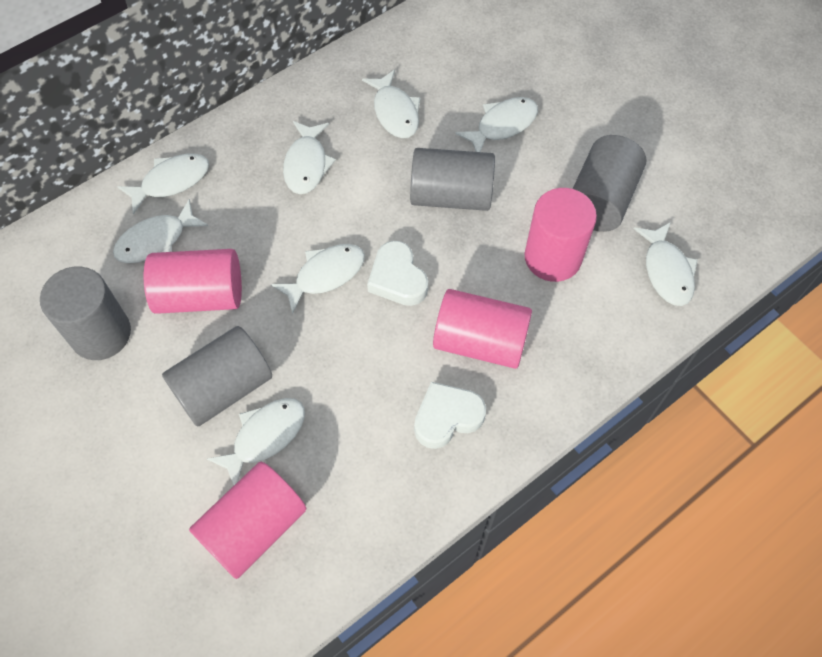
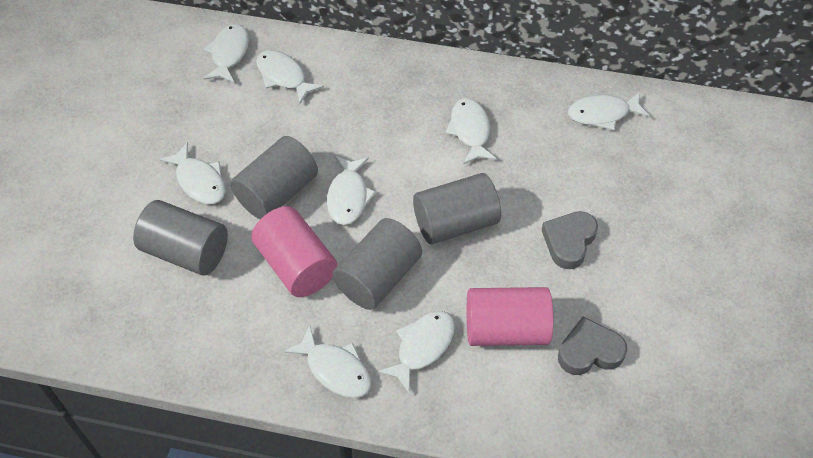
grey heart: none = 0 -> [542,211,598,269] [558,317,627,375] = 2
pink cylinder: [144,249,242,314] [189,462,307,579] [433,289,532,369] [524,188,597,282] = 4 -> [251,206,337,297] [467,287,553,346] = 2
white heart: [367,241,428,306] [414,382,486,449] = 2 -> none = 0

